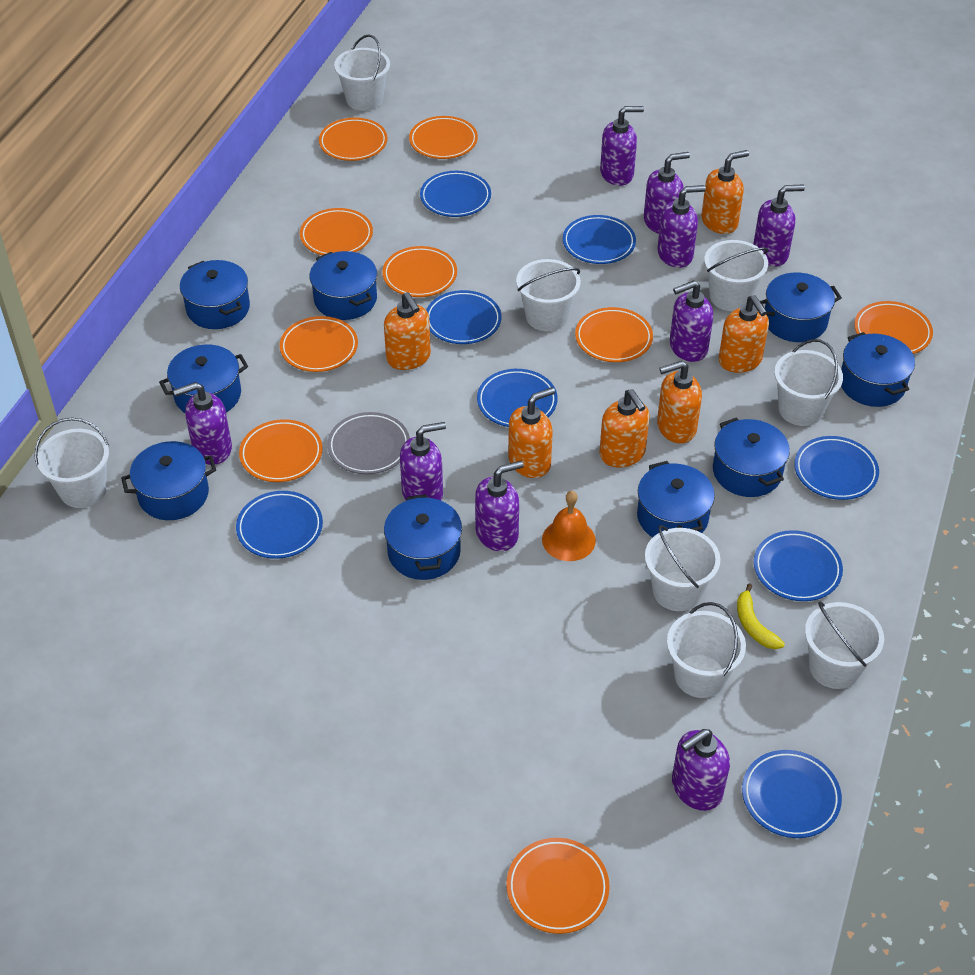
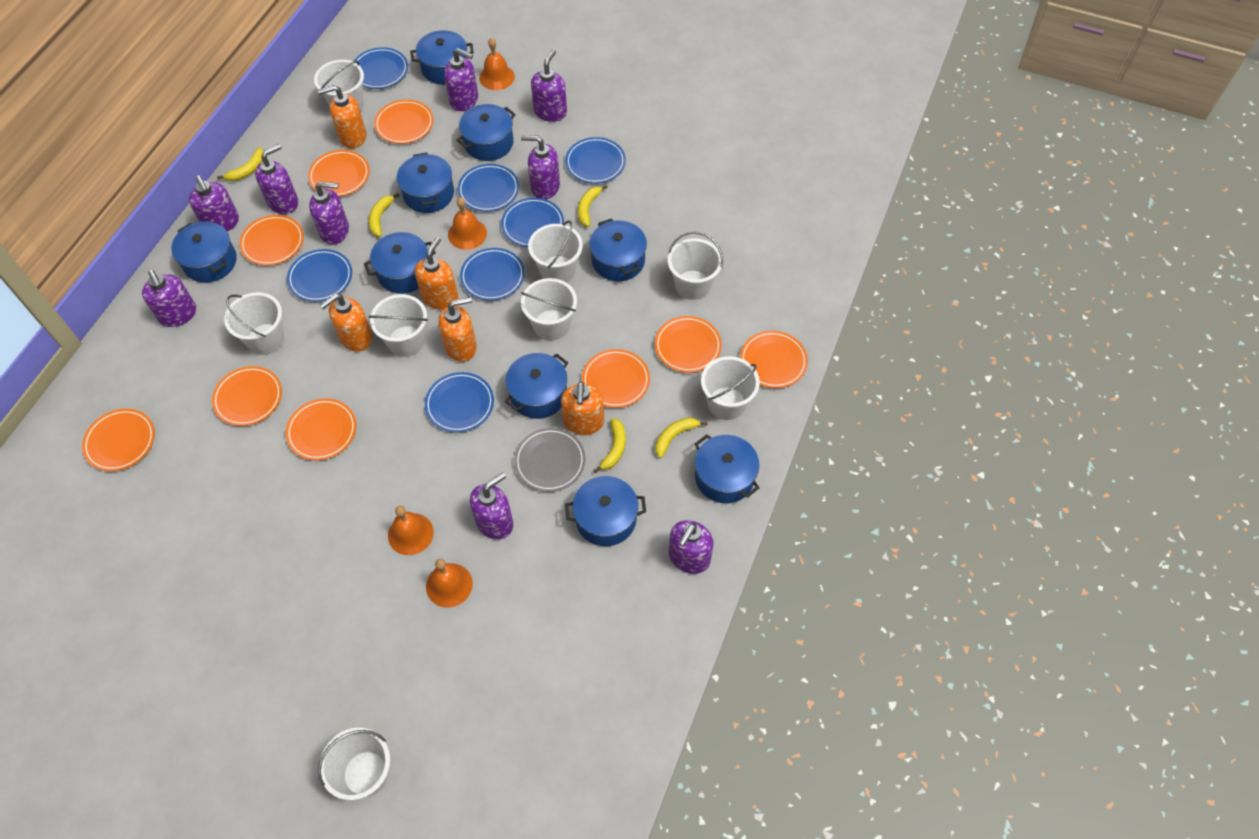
blue plate: [236,491,323,559] [420,171,491,217] [426,290,501,344] [477,369,558,427] [563,215,636,264] [742,750,842,838] [754,530,843,601] [794,436,879,500] = 8 -> [287,249,352,302] [354,47,408,89] [425,372,494,433] [458,164,519,212] [460,248,525,301] [501,198,564,247] [565,137,626,184] = 7
orange bell: [542,491,596,561] = 1 -> [388,506,434,555] [426,559,473,608] [448,197,487,250] [479,37,515,90] = 4
orange soap dispenser: [384,292,431,370] [508,387,555,478] [599,389,650,468] [657,361,702,443] [701,150,749,234] [718,295,769,373] = 6 -> [318,85,367,148] [319,294,373,352] [415,237,458,310] [438,297,477,362] [561,382,604,435] = 5
yellow banana: [737,583,785,649] = 1 -> [217,147,263,181] [369,193,400,237] [578,185,608,227] [594,418,626,473] [655,417,707,458] = 5

